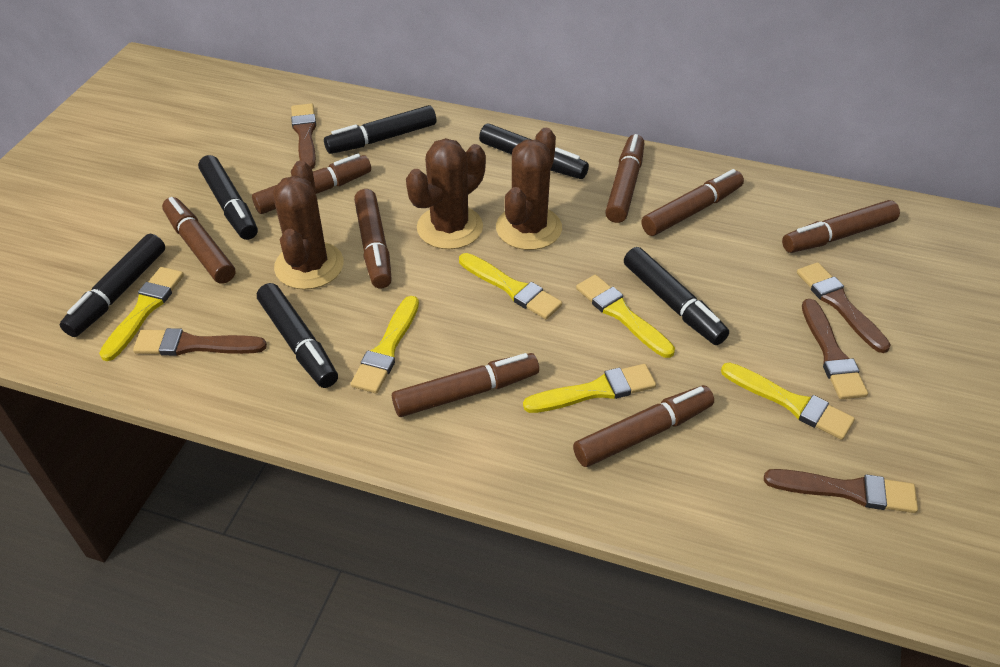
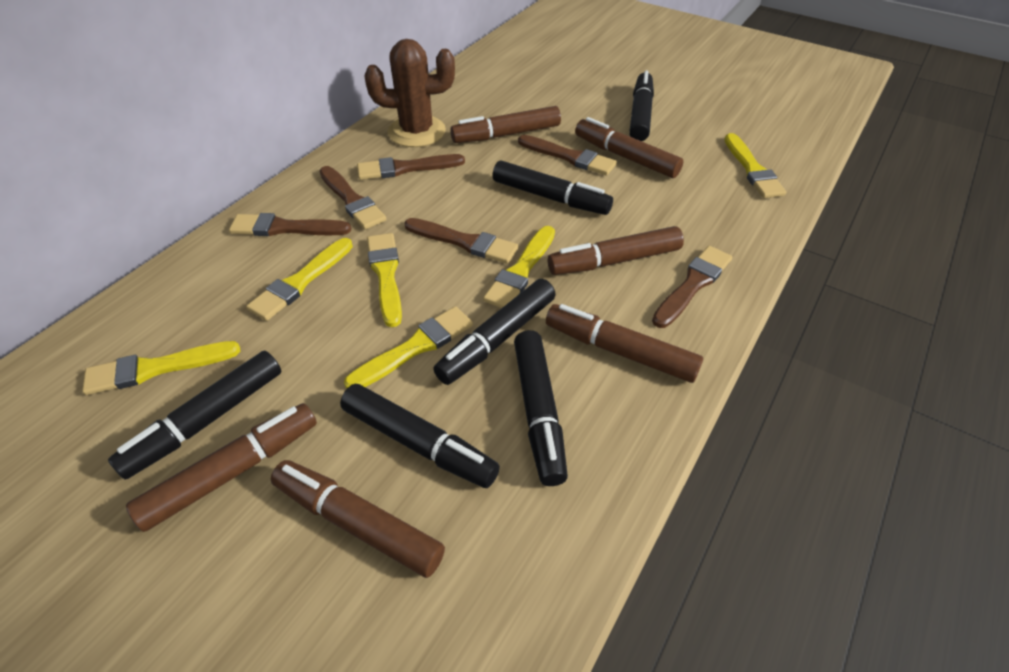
brown brush: [133,328,267,356] [291,103,316,169] [764,469,918,513] [797,262,891,353] [802,299,868,399] = 5 -> [229,213,352,236] [319,166,386,229] [357,154,465,180] [404,218,518,264] [518,135,617,176] [652,246,732,328] = 6
brown cactus: [273,161,344,290] [406,138,486,249] [496,128,562,250] = 3 -> [364,39,455,147] = 1
brown marker: [162,197,235,284] [252,154,371,214] [354,189,392,288] [392,353,539,417] [573,385,714,467] [605,134,644,223] [641,169,744,236] [782,200,900,253] = 8 -> [126,403,317,532] [271,460,445,578] [450,106,561,143] [546,304,703,383] [548,226,684,275] [575,117,683,178] = 6

